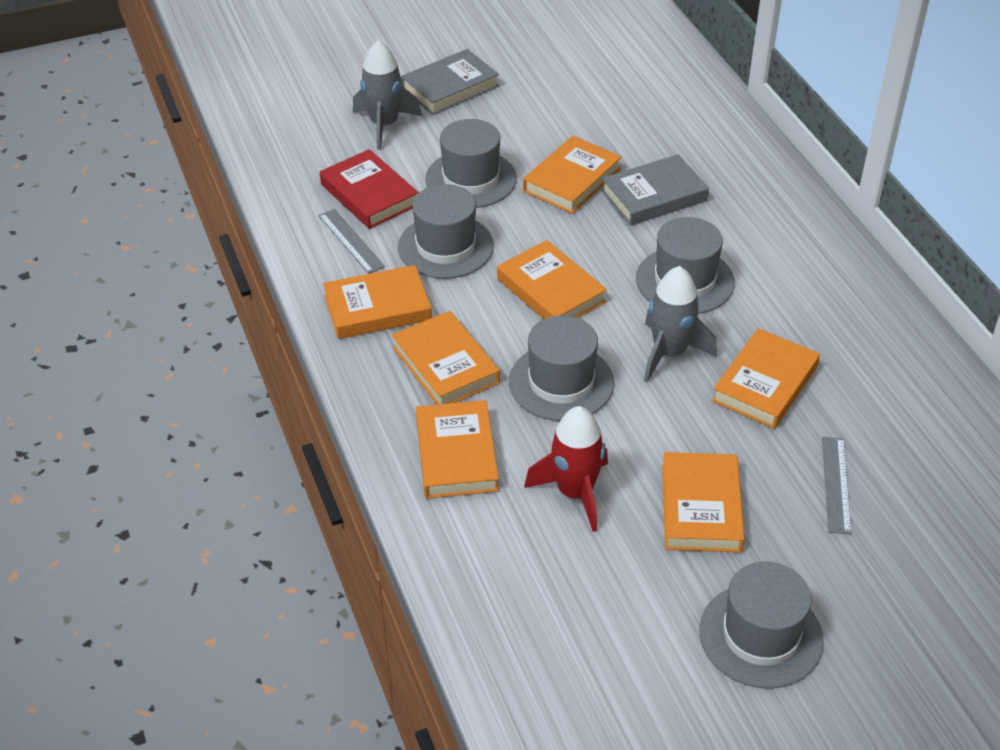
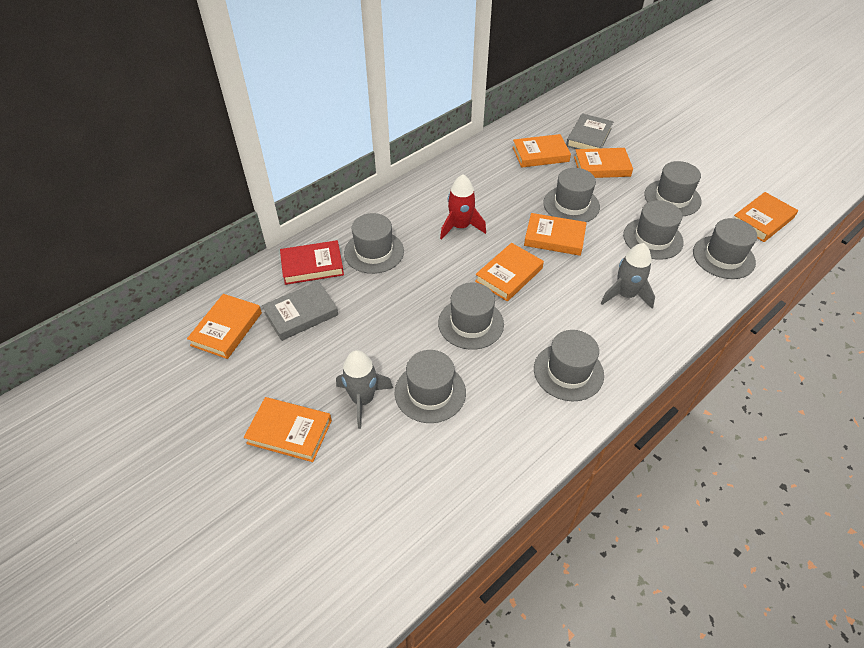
grey hat: [398,184,494,279] [425,119,517,208] [509,316,614,421] [636,217,735,314] [699,562,824,689] = 5 -> [344,213,404,274] [395,350,466,423] [438,283,504,350] [534,330,604,401] [543,168,600,222] [623,200,684,260] [644,161,701,216] [693,218,757,279] = 8
grey ruler: [318,209,385,274] [822,437,852,534] = 2 -> none = 0

